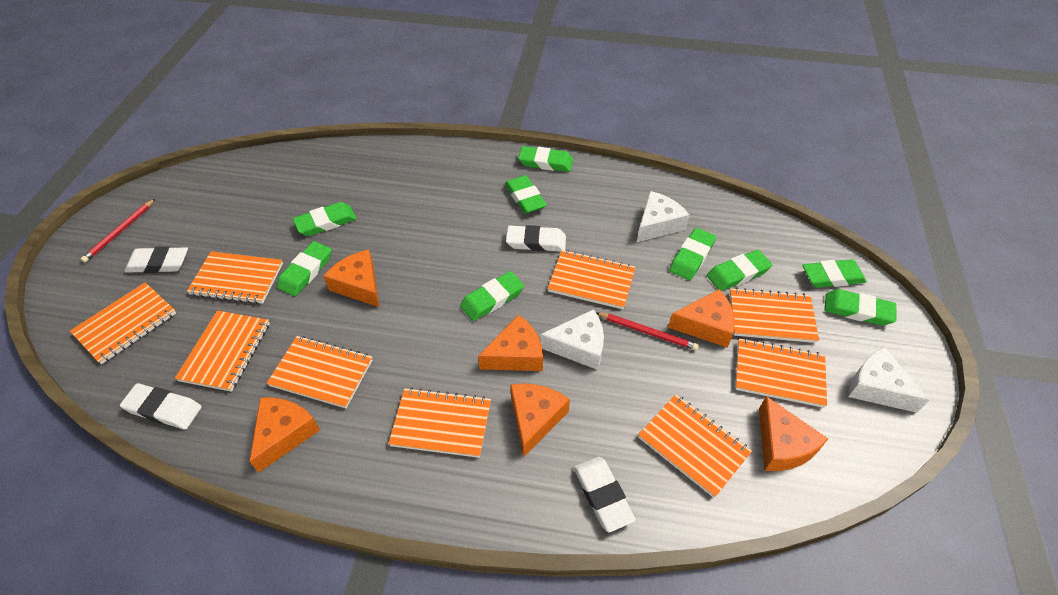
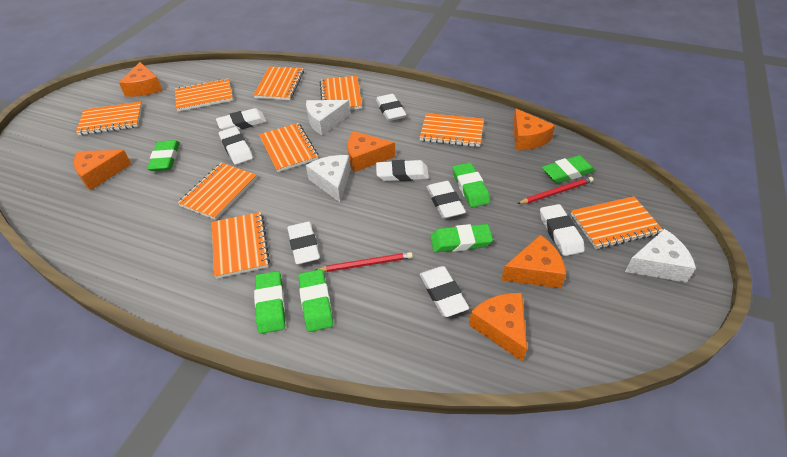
green eraser: [277,241,331,296] [293,202,357,236] [460,271,524,321] [505,175,547,214] [518,146,573,172] [669,228,716,280] [707,250,772,291] [803,259,867,288] [824,289,896,326] = 9 -> [147,140,180,171] [254,271,285,334] [298,269,333,332] [430,224,493,252] [453,163,490,208] [542,155,595,183] = 6
white eraser: [120,383,202,429] [124,246,188,273] [506,225,566,252] [574,457,636,532] = 4 -> [216,108,267,130] [219,127,253,165] [287,222,320,265] [376,94,406,121] [376,160,429,181] [420,266,469,317] [427,181,466,219] [540,204,585,256] = 8

